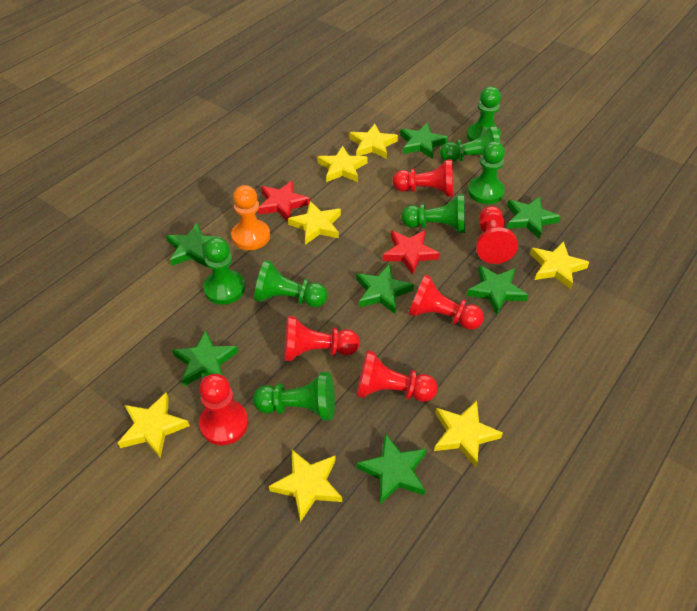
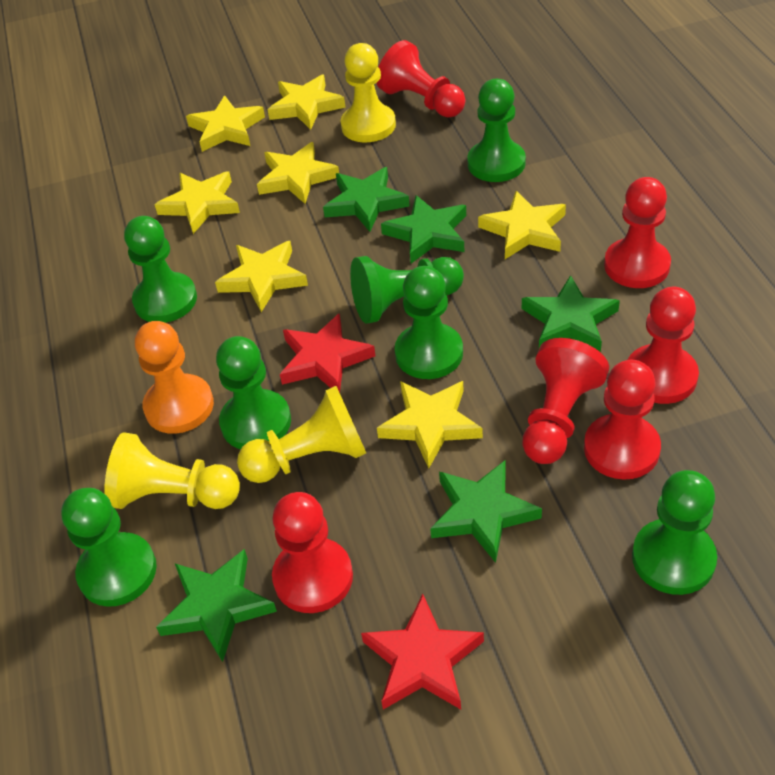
green star: [166,223,222,267] [172,331,238,387] [356,264,414,314] [357,433,426,504] [400,123,448,159] [467,265,528,315] [507,197,561,239] = 7 -> [156,549,277,662] [323,167,410,232] [381,195,466,263] [430,461,542,563] [522,275,620,352] = 5
yellow pawn: none = 0 -> [104,432,240,509] [237,386,366,483] [341,43,396,142] = 3

